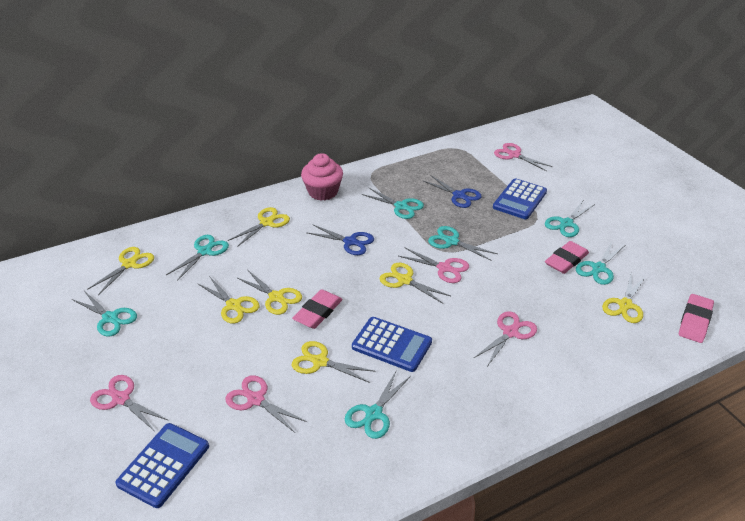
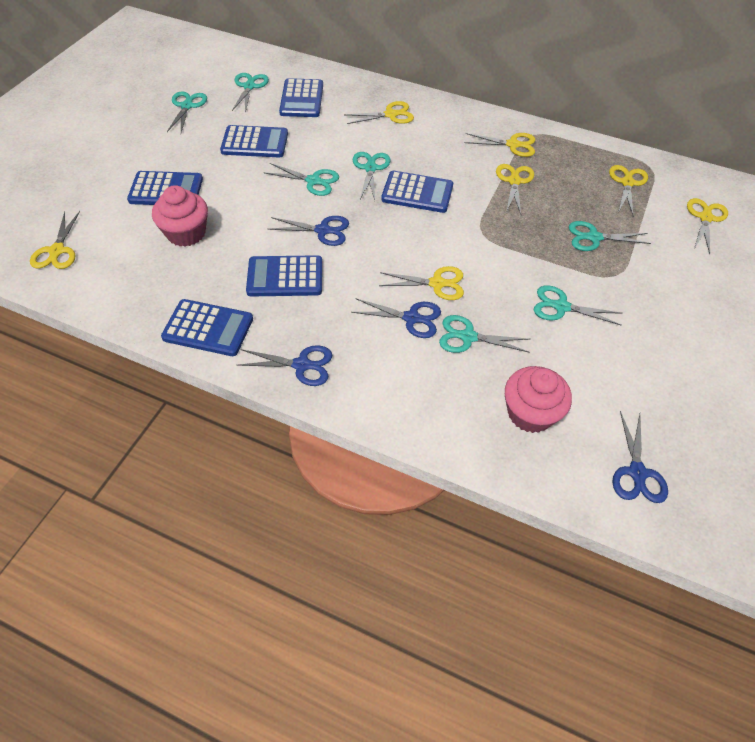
blue calculator: [115,423,209,508] [352,317,432,372] [493,178,547,219] = 3 -> [127,171,203,205] [161,299,253,356] [220,125,288,157] [246,255,322,297] [279,78,323,117] [381,171,453,213] = 6
blue scissors: [306,224,374,255] [422,175,482,208] = 2 -> [237,345,332,386] [268,216,349,246] [351,299,441,338] [612,411,668,503] = 4
pink cupcake: [301,153,343,201] = 1 -> [152,185,208,247] [505,366,572,433] = 2
pink eraser: [292,289,343,329] [545,241,589,274] [679,294,714,343] = 3 -> none = 0
pink scissors: [90,375,169,431] [225,375,307,433] [399,247,469,283] [474,311,537,366] [494,143,553,171] = 5 -> none = 0

